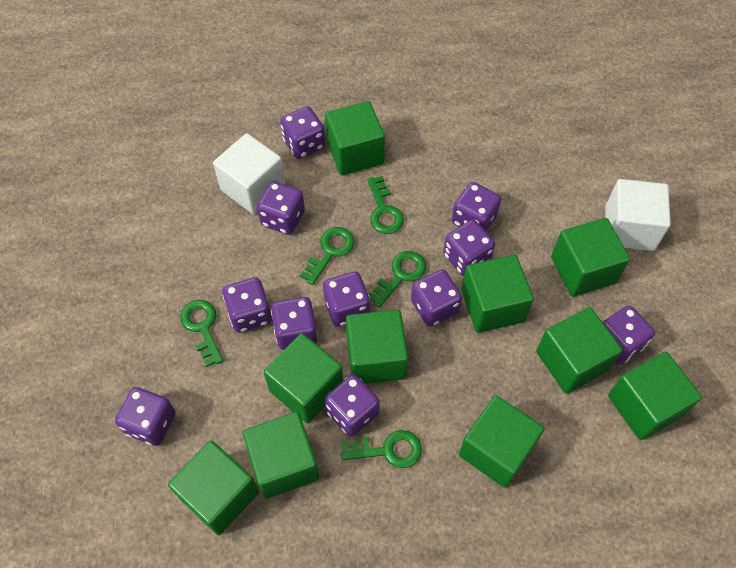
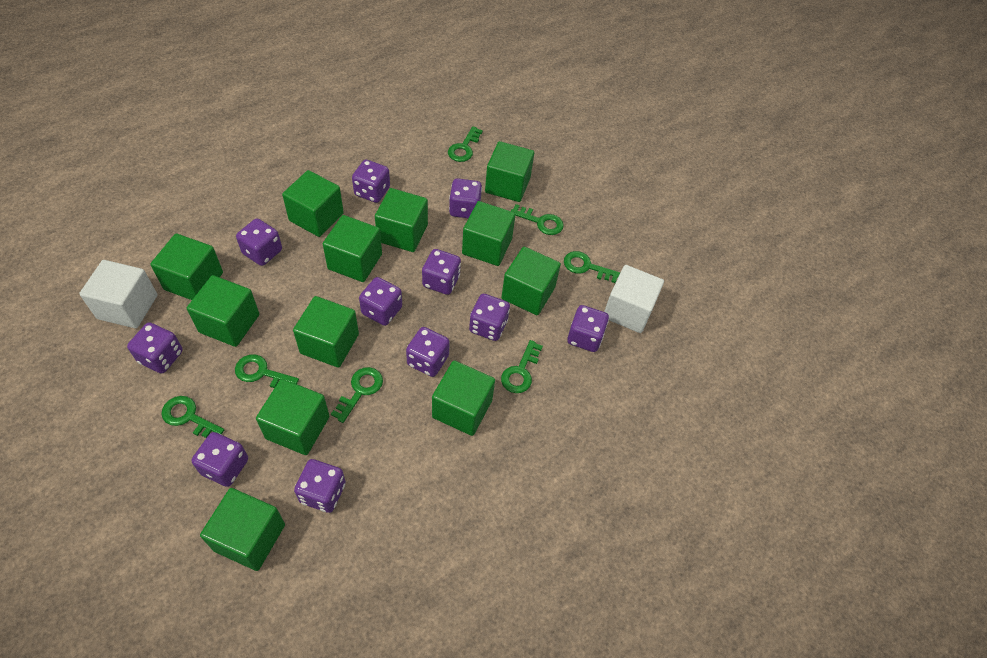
green cube: [168,441,259,535] [243,412,319,499] [264,333,343,423] [325,101,385,175] [346,309,408,384] [459,395,544,488] [461,255,534,333] [536,307,622,394] [551,218,630,297] [608,352,702,440] = 10 -> [150,234,223,300] [187,275,259,347] [200,488,285,571] [256,379,330,455] [282,170,344,237] [293,296,359,368] [323,215,382,282] [375,188,428,252] [432,361,495,436] [462,201,516,266] [485,141,534,202] [501,247,561,315] = 12
green key: [180,300,223,367] [300,227,355,285] [341,430,422,468] [367,176,404,234] [369,251,426,308] = 5 -> [161,396,224,438] [235,354,299,388] [331,367,383,423] [448,126,483,162] [501,340,543,393] [511,204,564,235] [564,251,620,283] = 7

